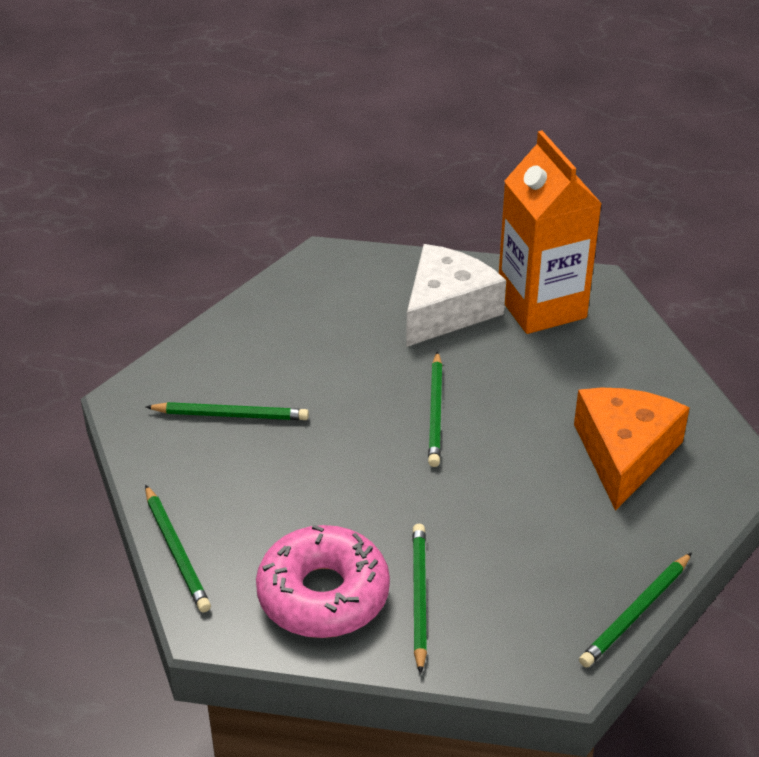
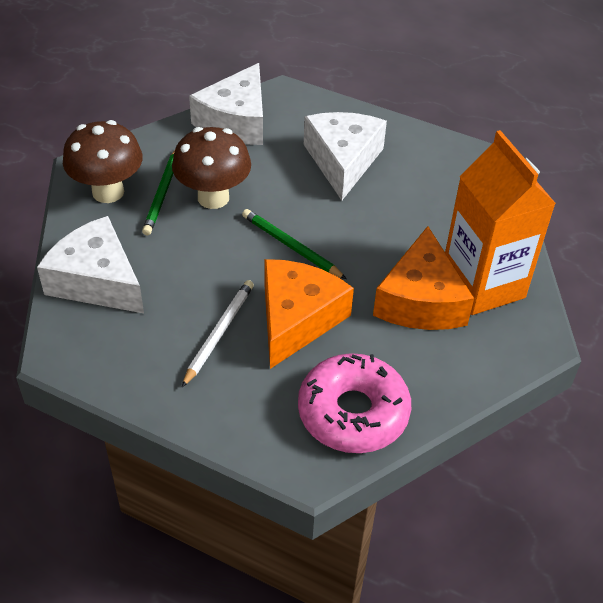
brown mushroom: none = 0 -> [63,120,143,203] [172,127,251,209] = 2
green pencil: [145,485,211,612] [146,402,309,420] [412,524,427,674] [428,351,443,467] [579,552,692,667] = 5 -> [142,150,175,235] [242,209,347,279] = 2
orange cheese: [574,388,690,511] = 1 -> [265,259,354,369] [373,226,474,330] = 2
white cheese: [406,244,506,347] = 1 -> [37,216,144,313] [189,63,263,145] [304,112,387,200] = 3
white pencil: none = 0 -> [182,280,254,387] = 1

